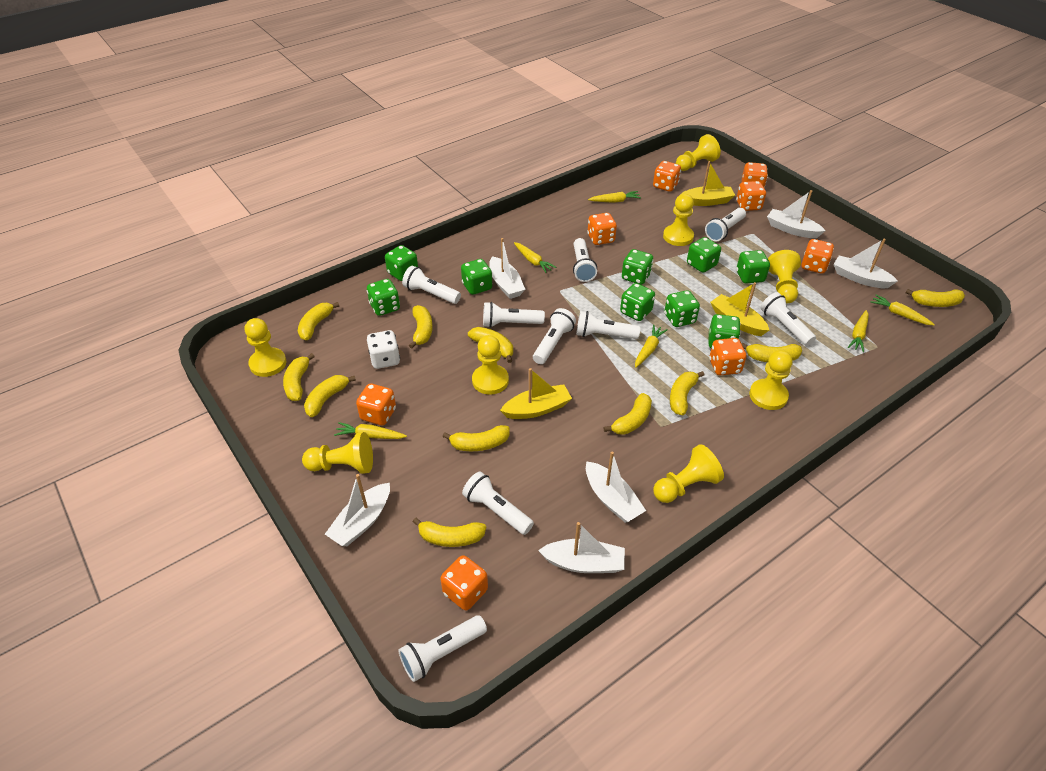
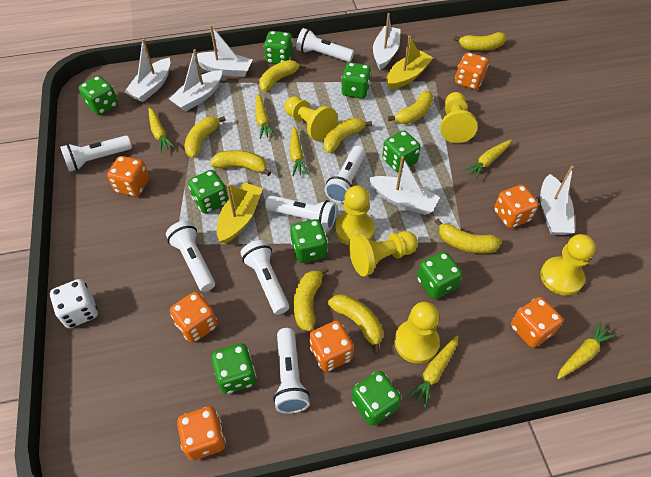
orange dice: [356,383,396,425] [441,555,488,610] [587,213,617,245] [653,161,681,192] [709,338,746,375] [736,181,766,211] [742,162,768,188] [801,239,834,274] = 8 -> [107,156,149,197] [170,292,218,343] [177,407,226,460] [309,321,354,372] [455,52,489,90] [494,185,539,228] [511,297,563,348] = 7
white flashlight: [399,615,487,682] [402,266,461,304] [462,472,534,535] [483,302,545,328] [533,308,576,364] [573,238,597,282] [576,311,640,339] [705,208,746,241] [761,292,816,346] = 9 -> [60,136,132,172] [166,221,215,292] [241,240,289,315] [265,195,337,230] [273,328,310,414] [296,28,354,62] [325,146,366,203] = 7
yellow banana: [283,353,315,401] [298,302,339,340] [304,375,356,417] [409,305,433,348] [413,518,486,547] [443,425,510,451] [468,327,513,363] [604,393,652,435] [670,371,704,415] [741,342,802,362] [905,289,965,307] = 11 -> [184,116,226,158] [210,150,271,176] [259,60,305,91] [294,267,329,331] [323,118,372,153] [328,294,383,354] [388,90,433,124] [434,219,502,254] [454,32,507,51] = 9
yellow boat: [500,368,572,419] [680,161,735,206] [710,282,769,336] = 3 -> [217,182,263,244] [386,35,433,90] = 2
yellow pawn: [245,318,287,377] [302,432,373,474] [472,335,509,395] [653,444,724,503] [663,194,694,246] [676,134,721,171] [749,350,793,410] [768,250,801,303] = 8 -> [284,96,338,141] [335,186,375,245] [349,231,418,276] [394,302,440,364] [440,92,477,143] [540,234,596,296] = 6

